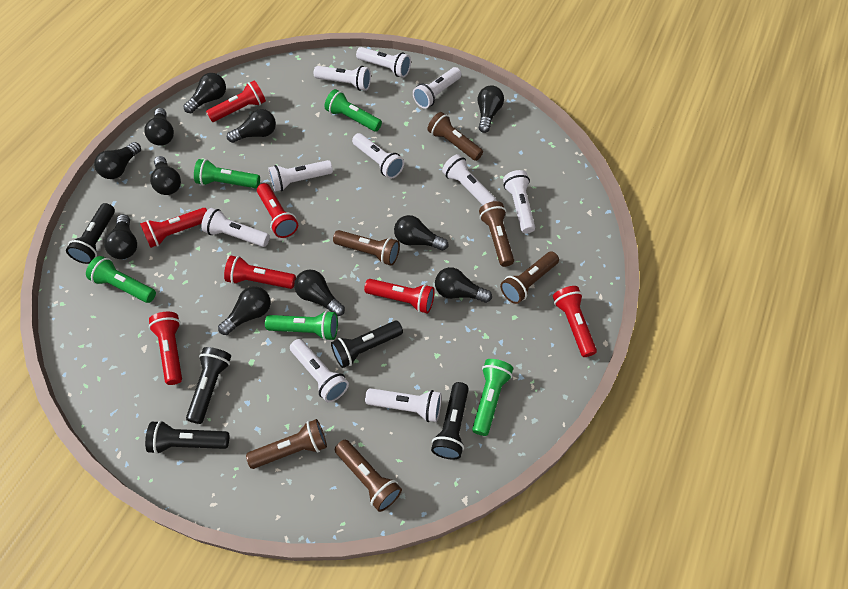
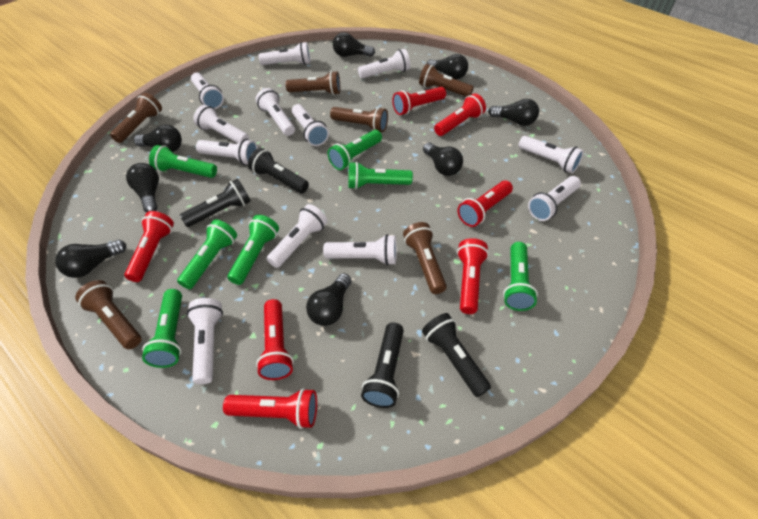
black flashlight: [66,203,115,264] [145,421,229,454] [186,347,231,424] [331,321,403,368] [431,382,469,460] = 5 -> [180,179,251,227] [248,148,309,194] [361,323,404,408] [422,313,491,397] = 4
black light bulb: [94,142,141,179] [104,214,137,259] [145,108,174,146] [150,156,181,195] [183,73,226,113] [218,286,271,335] [227,109,276,143] [294,270,345,316] [394,215,448,251] [435,267,492,303] [478,85,504,133] = 11 -> [55,240,126,278] [126,163,159,212] [134,124,182,152] [306,273,352,326] [333,32,375,57] [423,142,463,176] [427,54,468,79] [488,99,539,126] = 8
green flashlight: [86,256,156,303] [194,159,260,188] [265,310,338,341] [325,89,382,132] [472,359,513,436] = 5 -> [142,289,182,368] [149,145,217,178] [177,219,237,289] [227,215,279,285] [328,130,382,170] [348,162,413,189] [503,242,538,311] = 7
white flashlight: [201,208,270,247] [268,160,333,192] [290,339,349,402] [314,66,371,91] [352,133,404,179] [356,47,411,77] [365,388,442,422] [413,67,462,109] [442,154,497,205] [503,170,535,234] = 10 -> [187,298,223,384] [191,72,224,109] [193,105,249,143] [196,139,258,166] [256,88,295,136] [259,42,311,65] [267,204,327,268] [292,104,329,146] [323,234,397,265] [358,49,410,79] [519,136,584,174] [528,176,581,221] = 12

